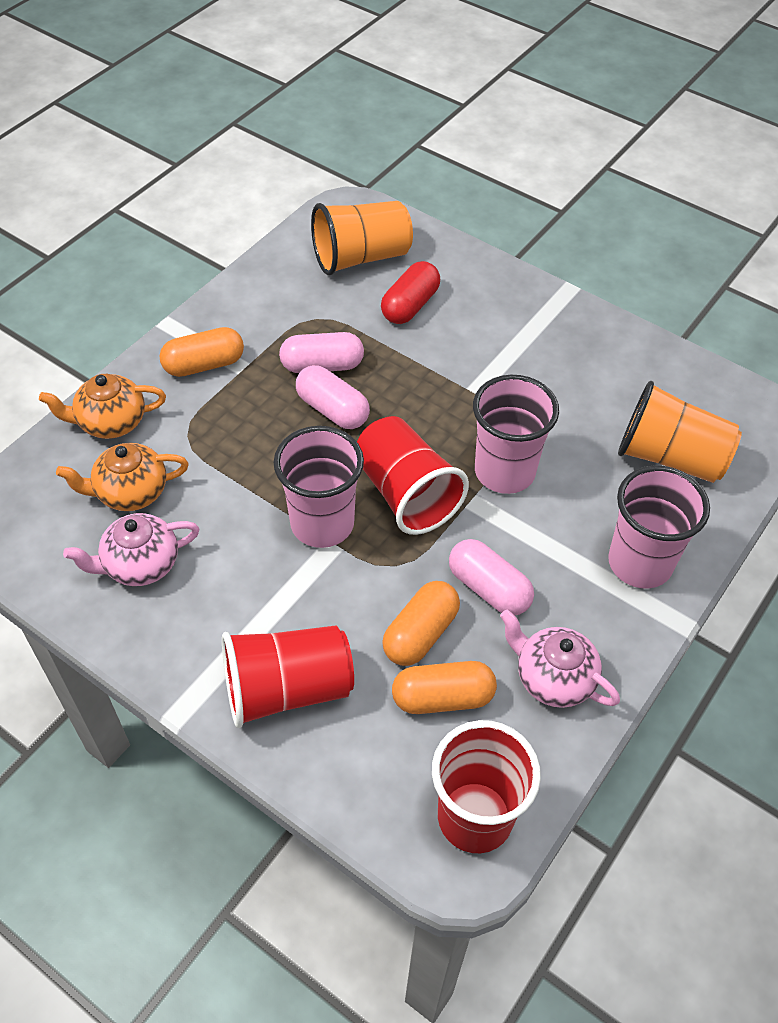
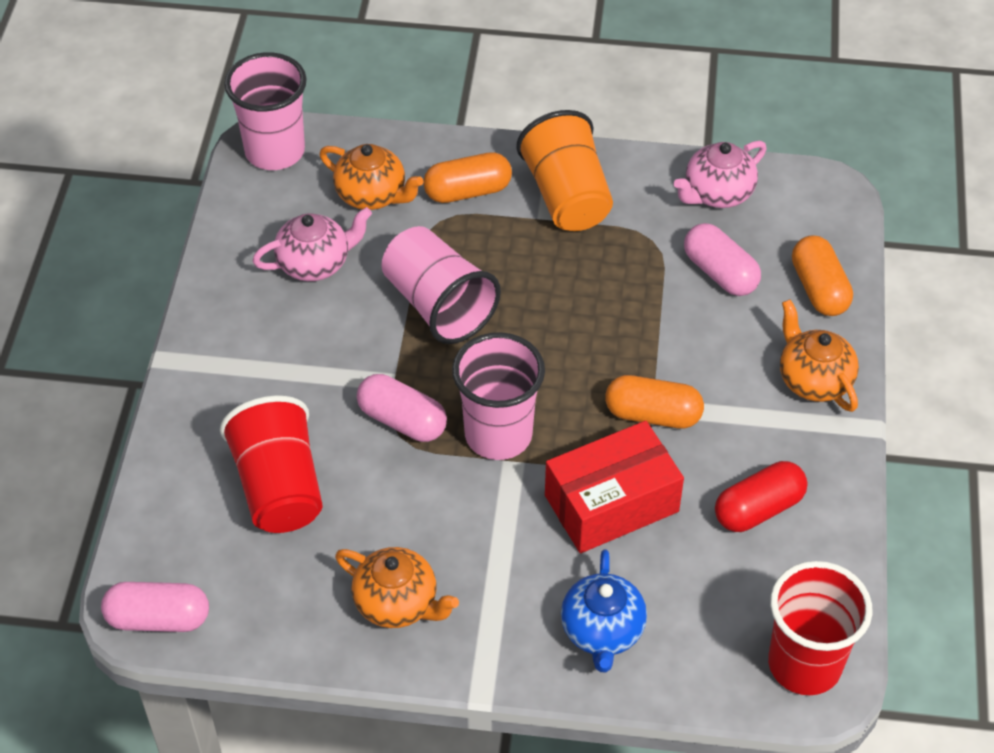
blue teapot: none = 0 -> [561,550,647,672] = 1
orange cup: [311,201,413,275] [618,381,742,483] = 2 -> [516,110,613,231] = 1
orange teapot: [39,374,166,439] [56,443,189,511] = 2 -> [319,144,423,210] [335,547,459,628] [780,299,859,412] = 3
red box: none = 0 -> [545,421,684,553] = 1
red cup: [222,626,354,728] [357,416,469,535] [432,720,541,853] = 3 -> [220,395,323,533] [768,561,873,695] = 2

